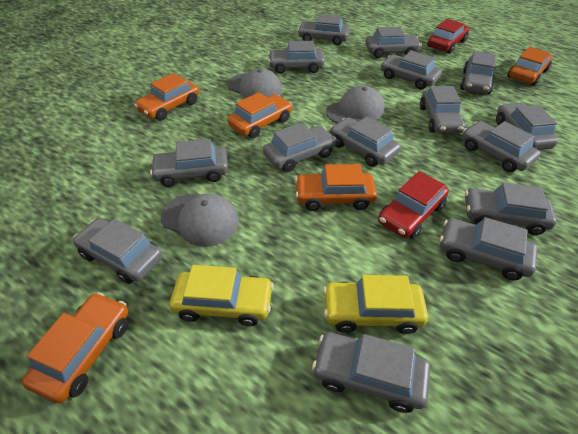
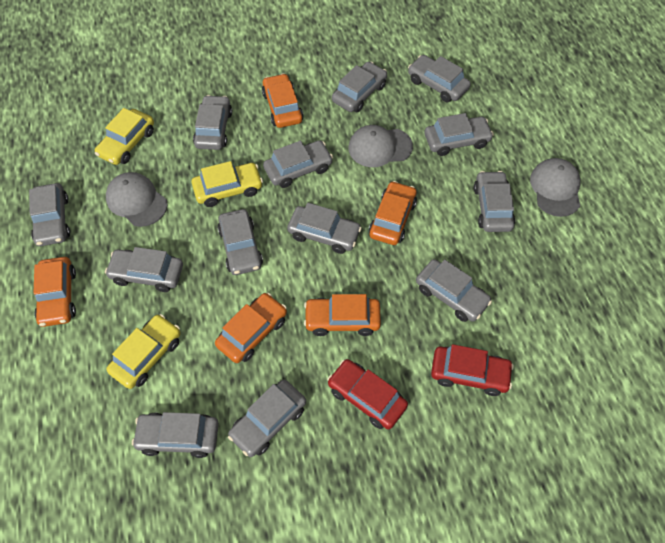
grey car: [73,218,163,284] [150,139,228,187] [263,123,337,172] [268,41,325,74] [297,14,350,45] [312,332,430,413] [330,117,401,167] [365,27,422,58] [381,50,442,90] [420,86,465,134] [440,217,538,280] [460,51,496,94] [462,121,540,172] [465,182,557,235] [496,103,558,150] = 15 -> [29,183,70,246] [105,247,183,292] [132,412,219,458] [193,95,232,150] [217,209,263,275] [228,380,306,457] [263,140,333,188] [287,203,362,254] [332,62,387,112] [408,55,471,102] [416,259,492,322] [424,113,494,156] [474,171,515,232] = 13
yellow car: [170,265,274,326] [323,275,428,334] = 2 -> [95,108,154,165] [106,314,181,389] [191,161,263,207] = 3

